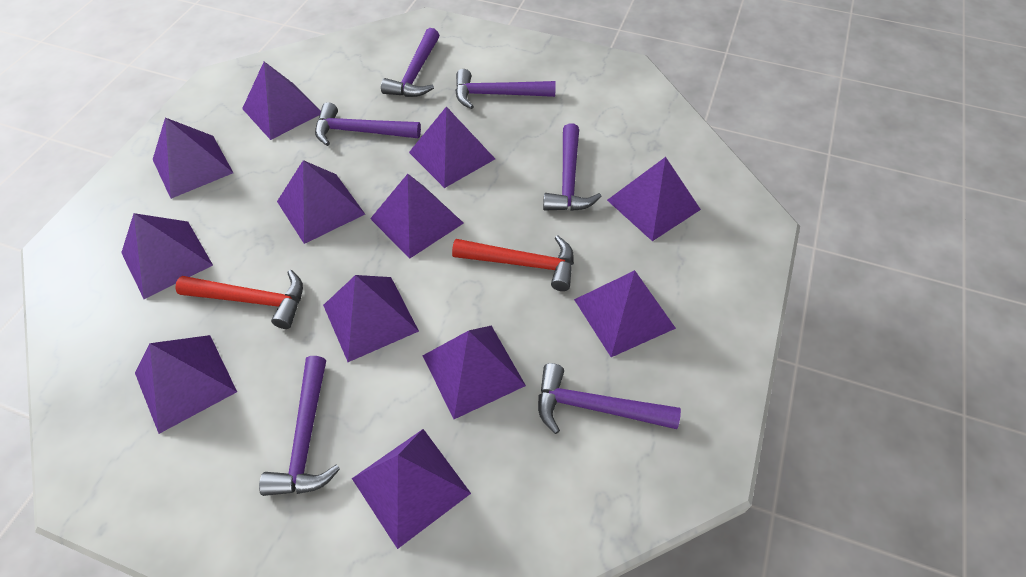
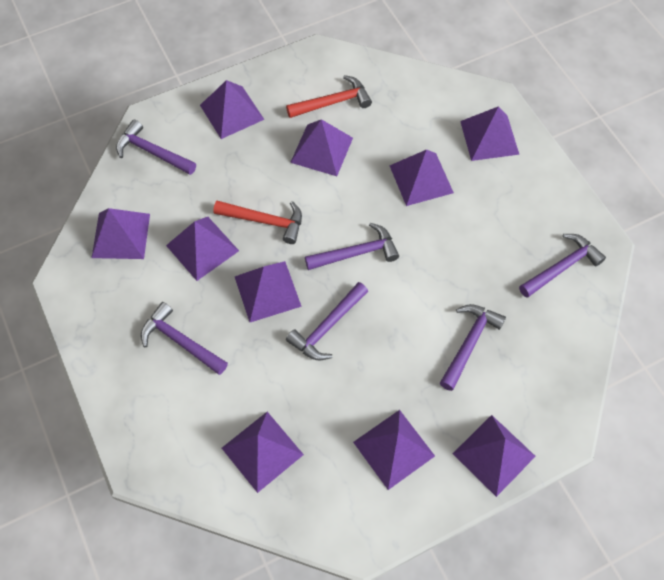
purple pyramid: [121,213,213,299] [135,335,237,434] [153,118,233,199] [242,62,321,140] [277,160,365,244] [323,275,419,362] [352,429,471,549] [370,174,464,259] [409,107,495,188] [423,325,526,419] [574,270,676,357] [607,157,701,241] = 12 -> [92,208,150,259] [166,217,239,281] [200,80,264,139] [222,412,304,493] [235,261,302,322] [290,119,353,176] [353,410,435,490] [390,149,454,206] [453,415,536,497] [460,106,520,161] = 10

